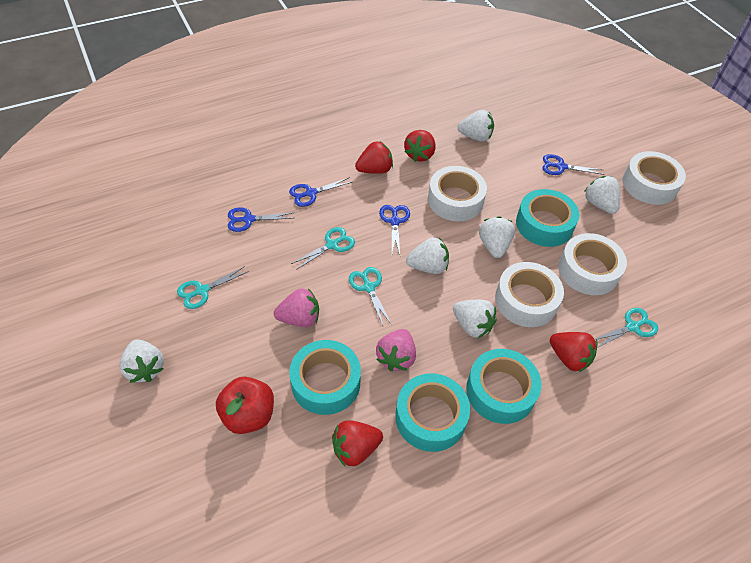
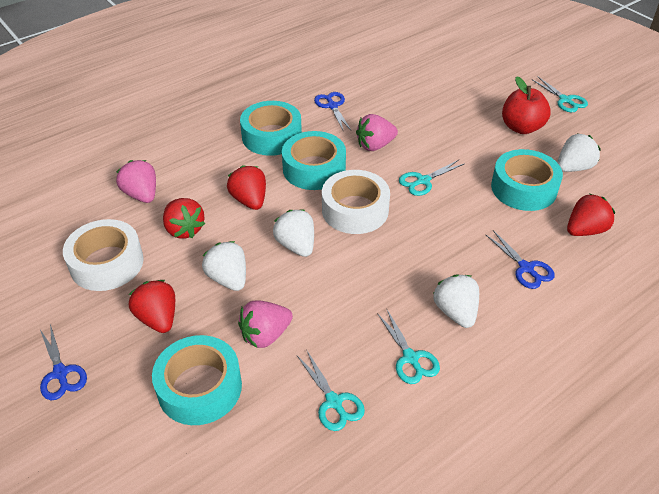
blue scissors: [228,207,295,232] [289,177,352,207] [379,205,410,255] [542,154,604,175] = 4 -> [40,324,87,400] [314,92,351,132] [485,230,555,289] = 3
pink strawberry: [274,288,319,327] [376,329,416,372] = 2 -> [116,160,156,203] [238,300,293,348] [356,114,398,151] = 3
white strawberry: [119,339,164,383] [406,237,449,274] [453,300,497,338] [457,110,494,142] [479,216,515,258] [584,176,620,214] = 6 -> [202,241,246,291] [273,210,314,257] [434,274,479,328] [557,133,601,172] = 4
white tape: [428,166,487,221] [495,262,564,327] [558,233,627,295] [623,151,686,205] = 4 -> [63,219,144,291] [322,170,390,234] = 2

